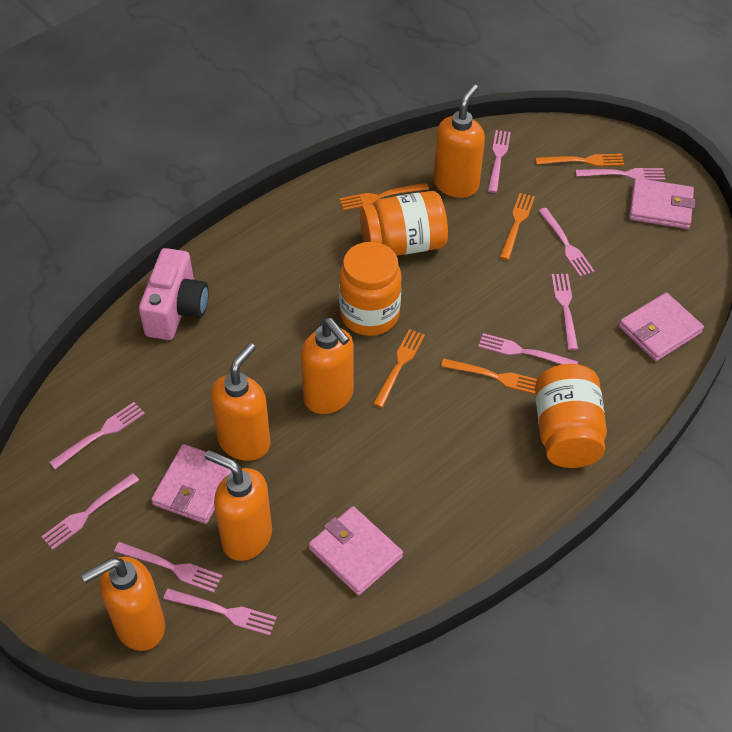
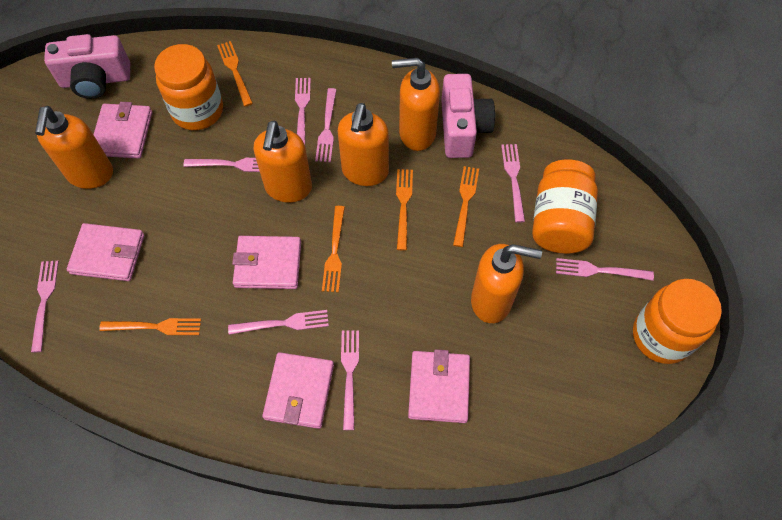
pink camera: [139,248,209,340] = 1 -> [44,34,130,99] [441,74,495,158] = 2
pink fork: [41,473,139,550] [49,402,145,470] [114,542,222,593] [163,589,277,636] [478,333,578,365] [488,130,511,193] [539,208,594,277] [551,274,578,350] [576,168,665,180] = 9 -> [31,261,59,352] [183,158,260,172] [228,310,329,335] [295,78,311,144] [315,88,337,162] [341,330,359,430] [501,144,525,223] [556,258,654,281] = 8
pink wallet: [151,444,232,524] [309,506,403,596] [619,293,704,361] [629,178,695,229] = 4 -> [67,223,144,281] [93,102,152,158] [232,236,301,289] [262,352,334,429] [408,349,470,423] = 5

